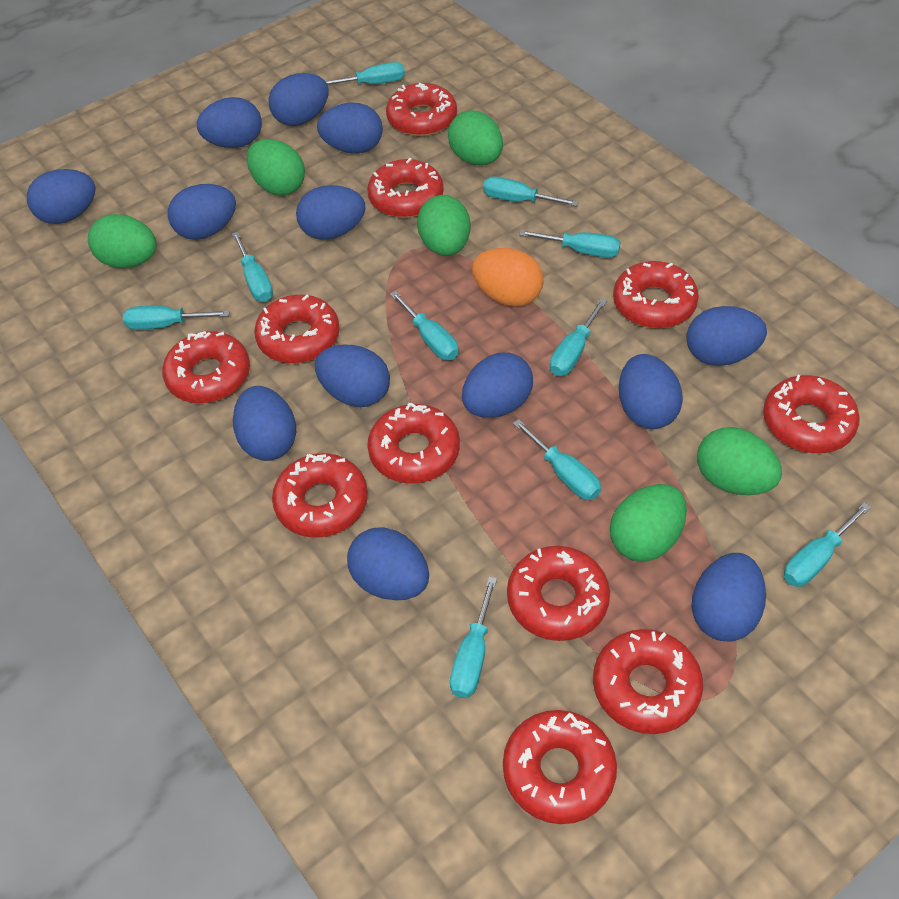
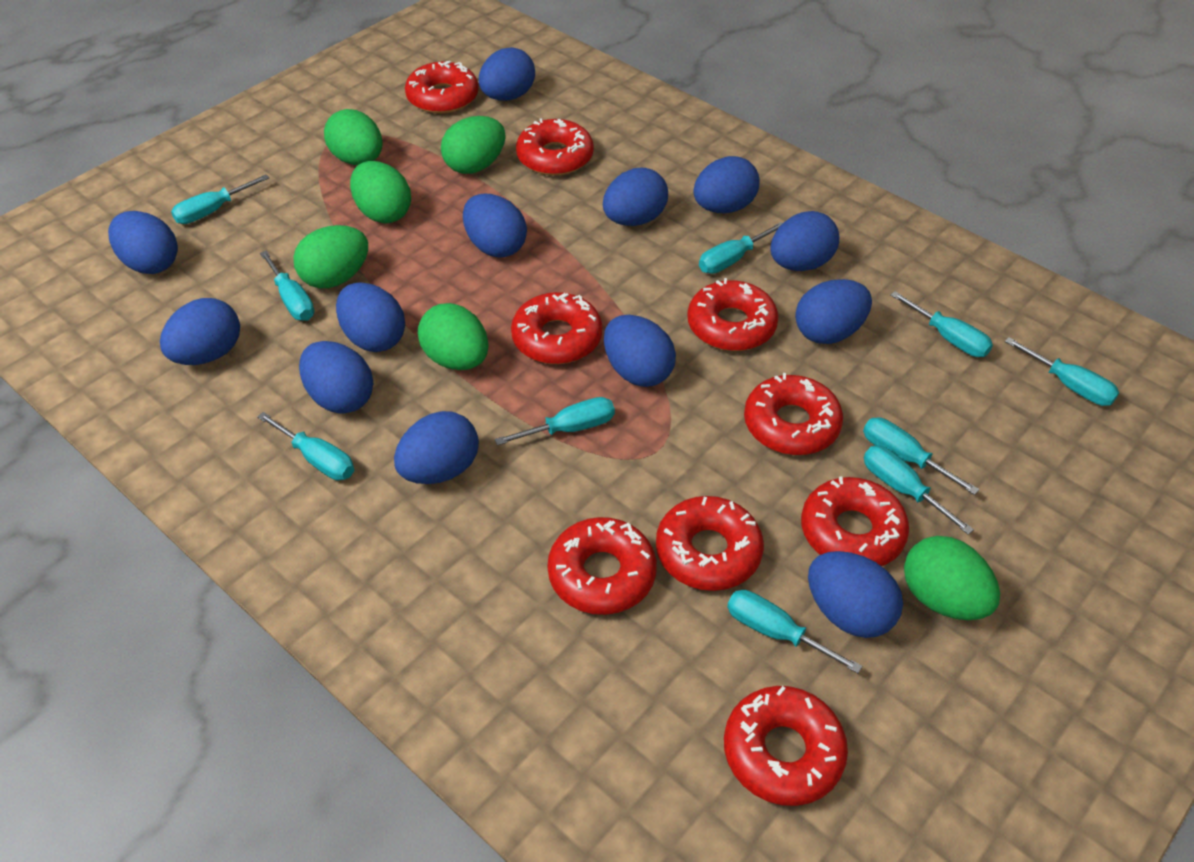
orange egg: [472,248,543,307] = 1 -> none = 0
red donut: [162,331,250,403] [254,295,340,363] [272,453,368,537] [367,158,444,218] [367,403,460,483] [386,83,457,136] [503,710,617,824] [507,546,610,641] [593,629,703,734] [613,261,699,328] [763,375,860,453] = 11 -> [405,61,479,114] [511,292,602,364] [516,118,594,176] [547,517,657,615] [656,496,764,591] [687,278,779,351] [724,686,848,806] [744,373,843,455] [801,476,909,566] = 9

